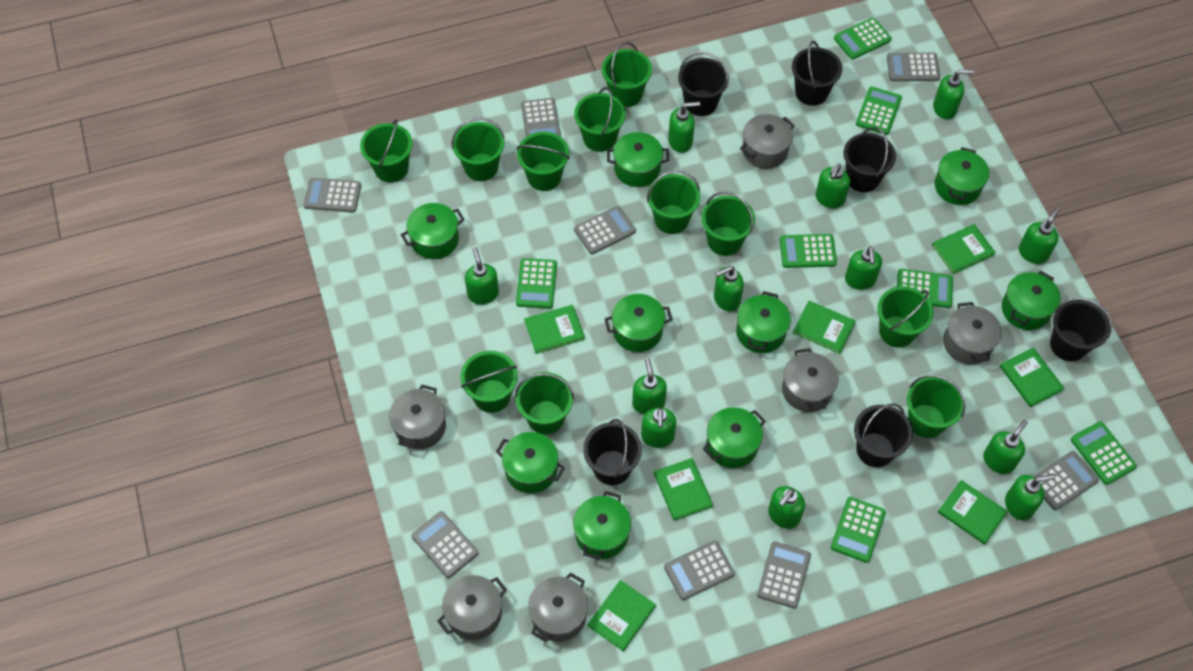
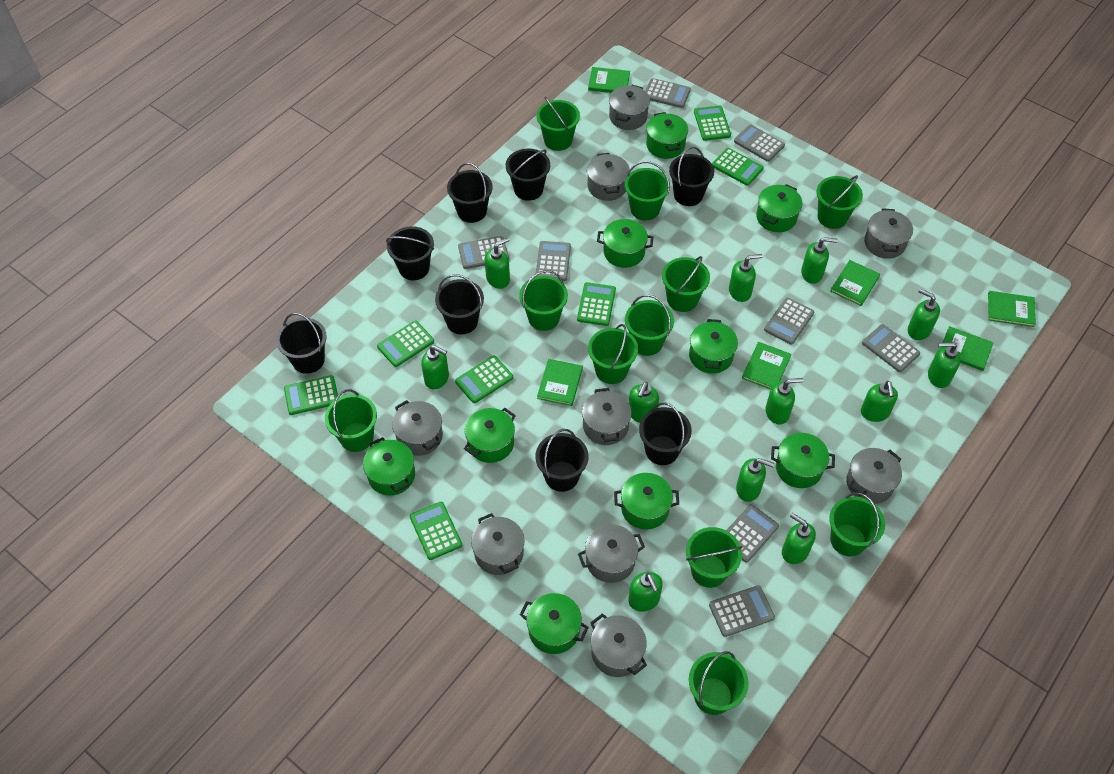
black bucket: [583,419,642,485] [678,52,729,116] [792,41,842,106] [844,127,896,192] [854,403,913,467] [1050,297,1112,362] = 6 -> [276,313,327,374] [386,226,434,280] [435,274,484,334] [447,163,493,223] [506,148,550,201] [535,429,589,492] [639,402,692,465] [669,146,714,206] = 8
green book: [524,305,585,354] [587,580,656,651] [654,458,713,521] [793,301,856,354] [932,224,996,274] [938,480,1008,545] [1000,347,1064,407] = 7 -> [537,359,583,406] [588,67,630,93] [742,342,792,389] [830,260,880,306] [943,326,994,371] [988,291,1036,327] = 6
grey pot: [389,385,446,449] [437,575,507,640] [528,572,588,642] [740,114,795,169] [782,348,838,412] [943,302,1002,364] = 6 -> [392,400,443,456] [471,513,525,575] [578,524,645,583] [582,388,632,445] [587,153,630,201] [590,613,647,677] [609,85,650,130] [846,448,902,504] [864,208,913,259] = 9

